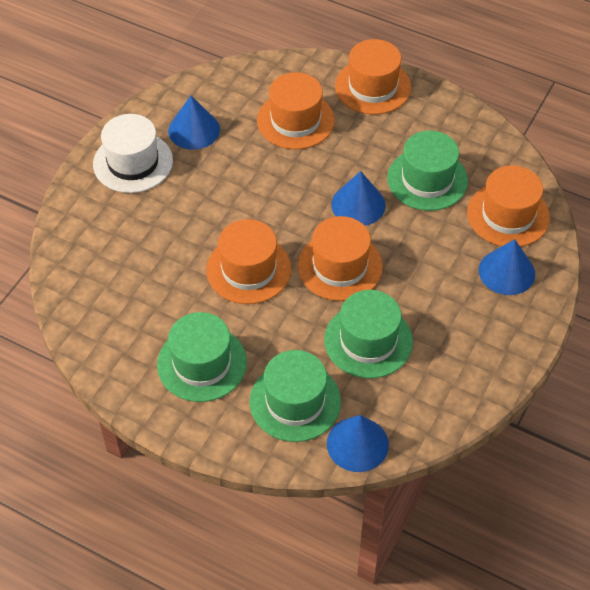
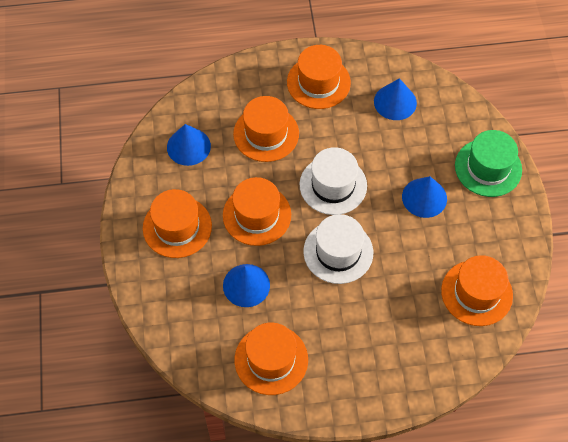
green hat: [157,312,247,402] [249,350,341,442] [324,290,413,378] [387,131,468,211] = 4 -> [455,130,522,197] = 1
orange hat: [206,219,291,304] [257,72,335,149] [298,216,383,301] [335,39,411,114] [467,165,550,247] = 5 -> [143,189,212,258] [223,177,291,246] [233,96,299,162] [235,322,308,395] [287,45,351,109] [441,255,513,326] = 6
white hat: [93,114,173,193] = 1 -> [300,147,367,215] [303,214,373,284] = 2

